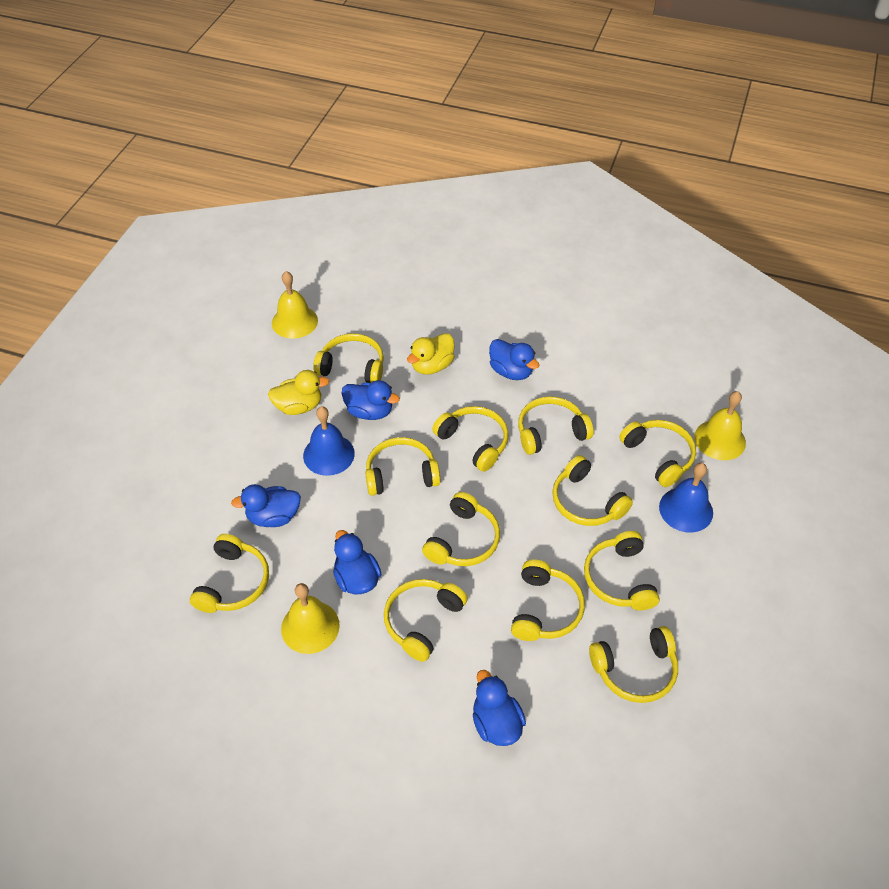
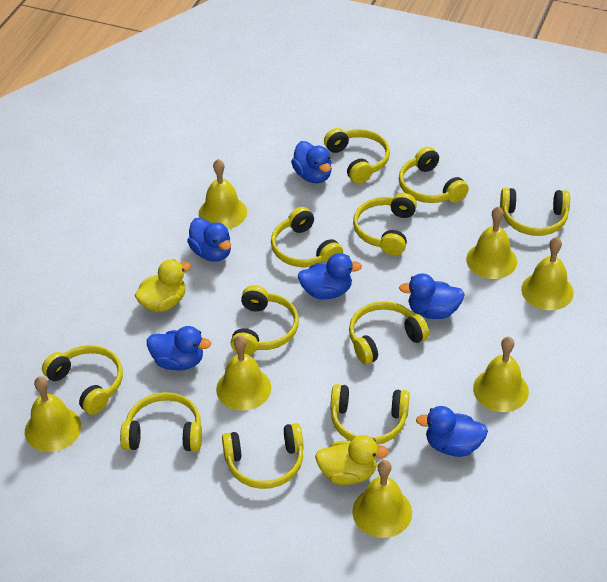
blue bell: [303,406,355,476] [659,463,713,533] = 2 -> none = 0
blue duck: [231,484,301,527] [333,530,382,595] [341,380,400,420] [473,670,526,746] [489,339,539,380] = 5 -> [147,326,211,370] [187,218,231,262] [291,141,332,183] [297,253,362,299] [399,273,465,319] [416,406,488,457] = 6
yellow bell: [272,271,318,339] [281,583,340,654] [694,391,746,460] = 3 -> [25,376,81,452] [199,159,247,229] [216,335,271,411] [352,460,412,538] [466,206,517,279] [473,337,529,412] [521,237,574,310] = 7
yellow headphones: [190,534,269,613] [313,333,384,383] [365,437,440,496] [384,579,468,662] [422,492,500,566] [432,406,509,472] [511,559,585,641] [518,396,593,455] [552,455,633,526] [584,531,660,610] [589,626,678,703] [619,420,696,487] = 12 -> [42,345,123,415] [120,392,202,452] [222,423,304,489] [231,285,299,355] [271,207,343,267] [324,128,390,184] [330,384,410,445] [349,301,429,365] [353,193,417,256] [399,147,469,203] [500,188,570,236] = 11

